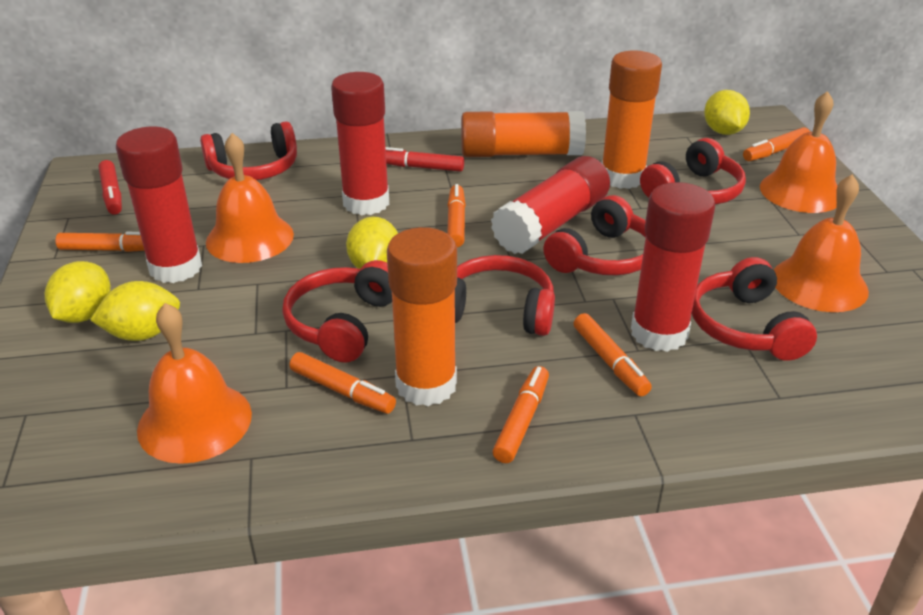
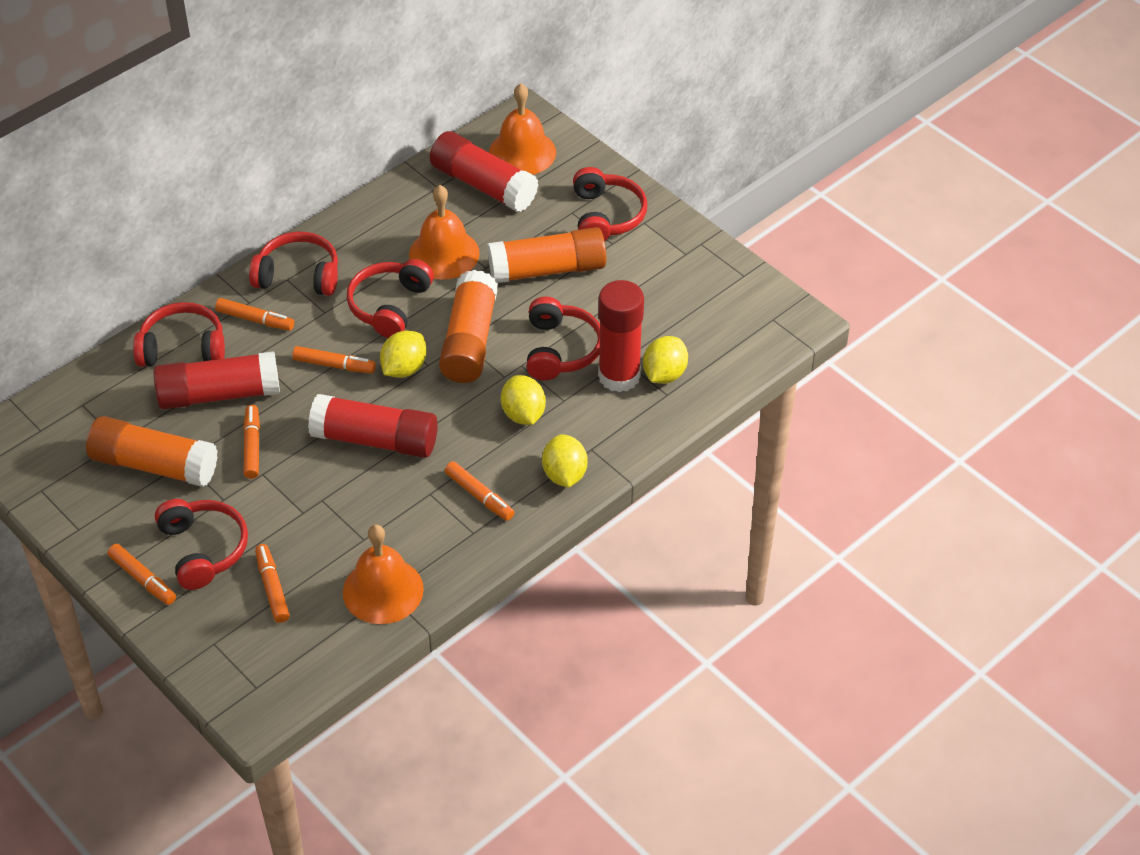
orange bell: [137,303,252,464] [206,133,294,263] [760,91,837,213] [774,174,869,312] = 4 -> [343,525,424,624] [409,185,480,280] [489,83,556,175] = 3
red marker: [99,160,122,215] [386,147,464,172] = 2 -> none = 0

